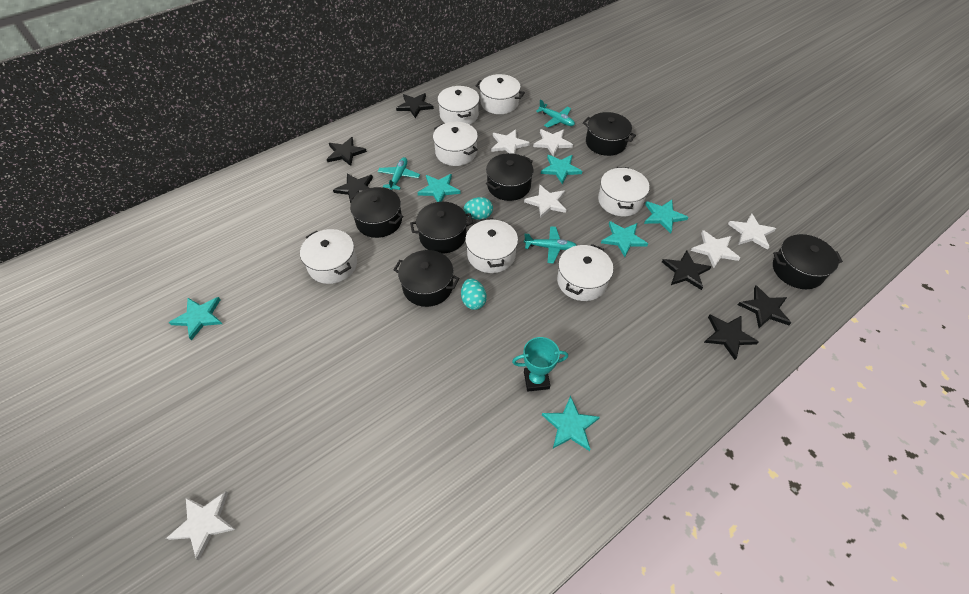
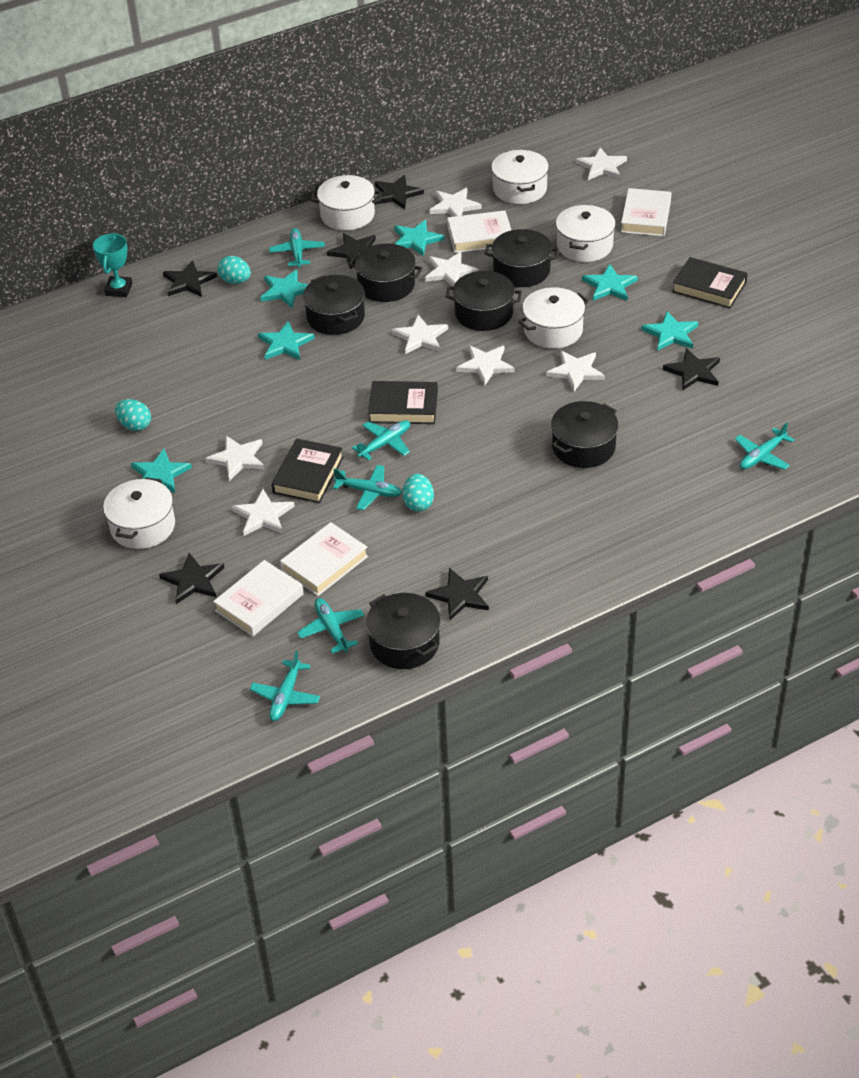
black book: none = 0 -> [272,438,344,503] [368,381,438,424] [672,257,748,308] = 3
turquoise egg: [461,278,487,310] [463,197,493,220] = 2 -> [115,399,151,431] [218,256,251,284] [403,474,434,512] = 3
turquoise plane: [377,157,420,190] [524,226,577,264] [536,99,575,127] = 3 -> [250,651,320,721] [269,228,325,268] [297,598,364,654] [333,465,402,510] [352,420,410,461] [735,422,794,470] = 6
white book: none = 0 -> [213,560,303,637] [280,522,368,596] [447,210,511,253] [621,188,672,236] = 4
white pot: [300,229,357,284] [433,122,478,166] [438,86,480,125] [465,218,518,273] [476,74,525,114] [557,244,613,301] [598,167,650,216] = 7 -> [103,477,175,549] [311,175,381,230] [491,150,549,204] [518,287,589,348] [556,205,616,262] = 5
white star: [166,491,236,560] [491,129,530,154] [524,185,566,218] [533,129,573,157] [691,230,740,268] [728,213,776,250] = 6 -> [205,436,265,481] [231,489,295,536] [392,315,448,354] [425,252,478,287] [429,188,482,217] [456,345,515,386] [546,350,605,391] [576,148,627,180] = 8

